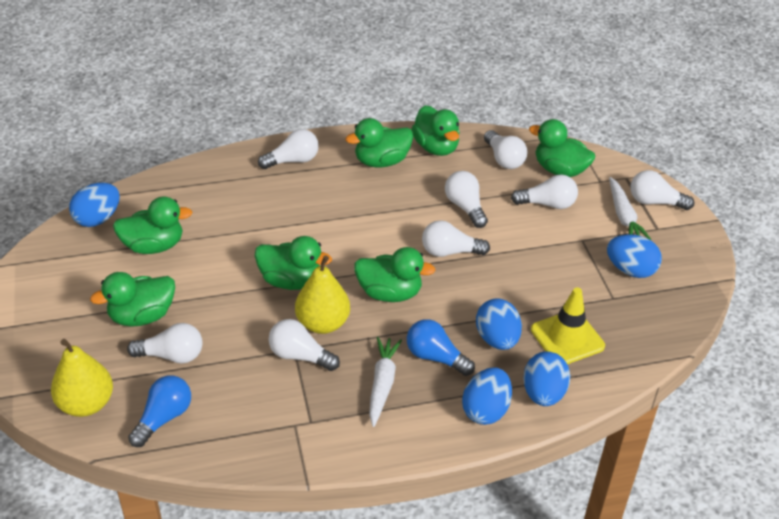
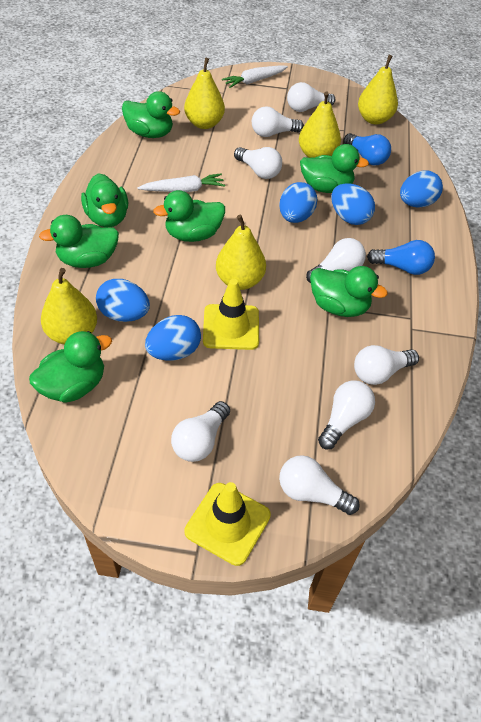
yellow pear: [51,339,113,417] [295,255,350,334] = 2 -> [41,268,97,345] [184,57,225,129] [216,215,266,290] [299,91,341,158] [358,55,398,125] = 5
yellow traffic cone: [531,287,605,364] = 1 -> [185,482,271,566] [203,279,259,350] = 2

